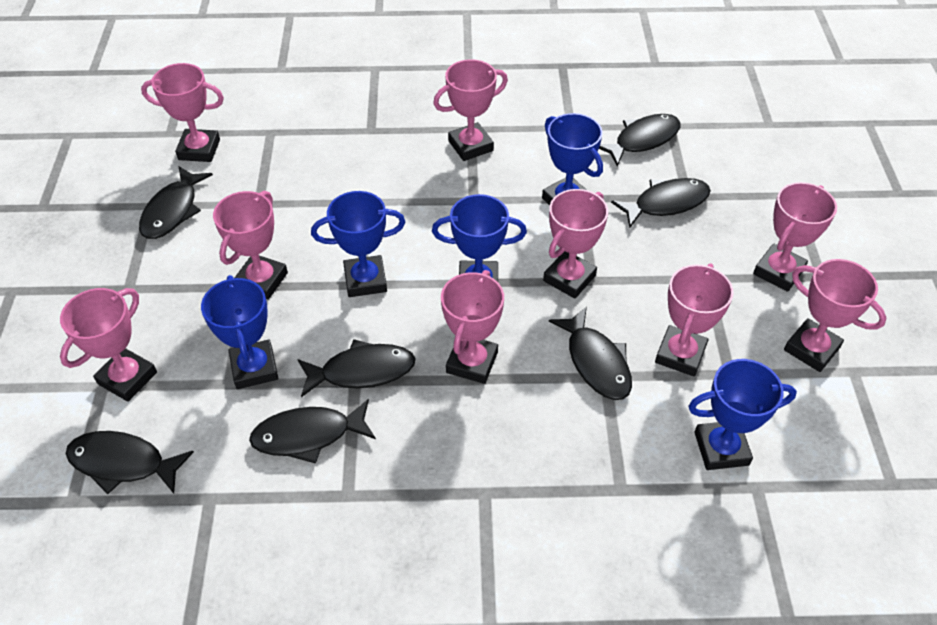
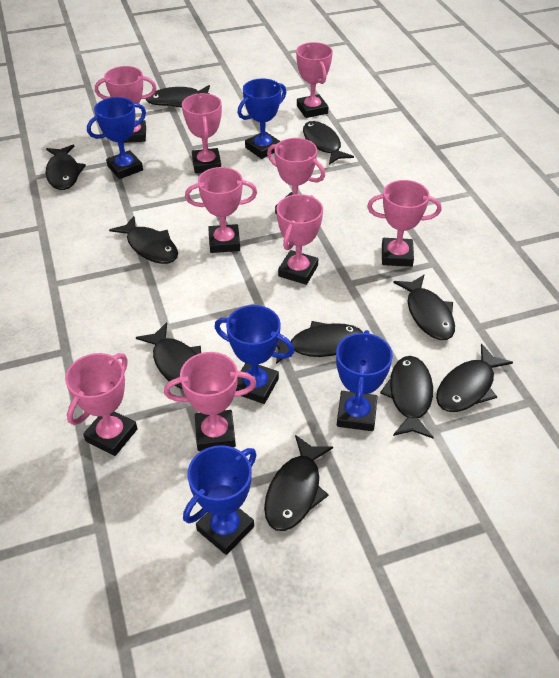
black fish: [65,431,194,494] [139,166,213,239] [249,399,376,464] [297,339,416,397] [549,307,632,400] [599,114,681,167] [611,178,711,228] = 7 -> [46,145,86,190] [109,216,178,264] [136,322,201,389] [145,85,210,108] [264,435,333,531] [276,321,363,364] [303,121,354,165] [380,356,434,438] [393,275,455,340] [436,344,513,412] = 10

